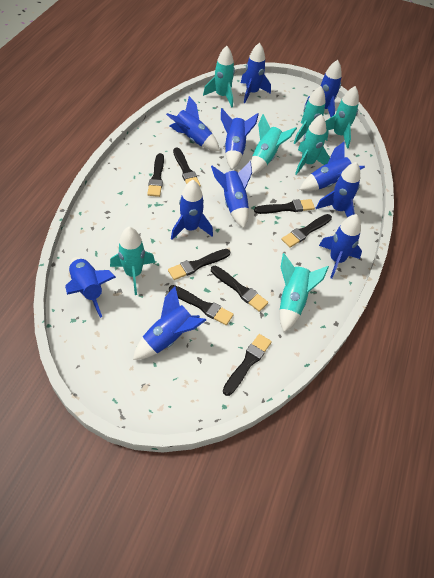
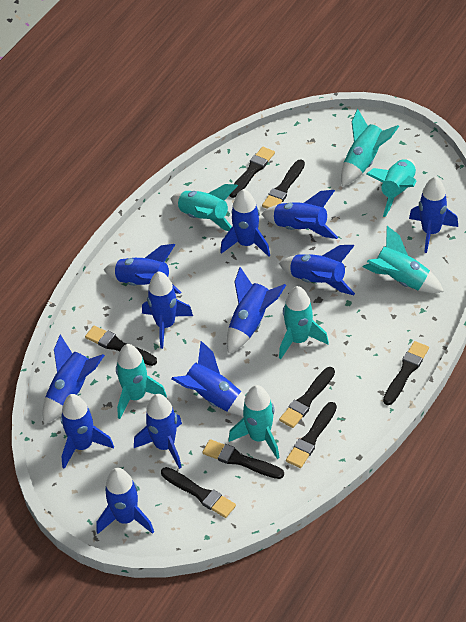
blue rocket: [65,257,116,318] [133,286,206,360] [166,96,220,151] [171,180,213,240] [211,161,252,228] [221,108,259,170] [241,43,271,103] [299,141,365,191] [305,60,342,117] [316,162,360,218] [319,214,362,279] = 11 -> [42,334,105,424] [61,394,114,469] [96,468,154,534] [104,244,181,294] [134,394,182,469] [142,271,193,349] [171,341,245,416] [220,189,270,257] [227,267,286,354] [262,190,338,239] [279,245,355,295] [409,177,458,253] = 12

